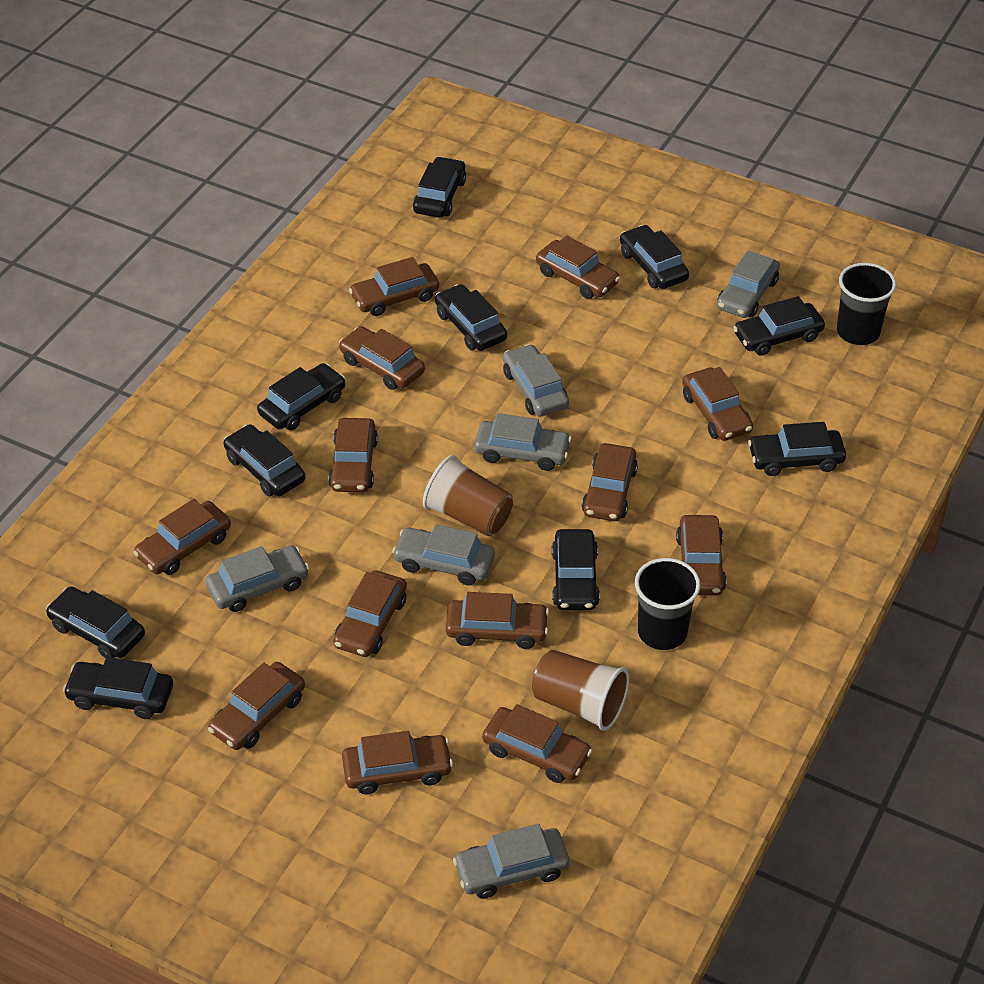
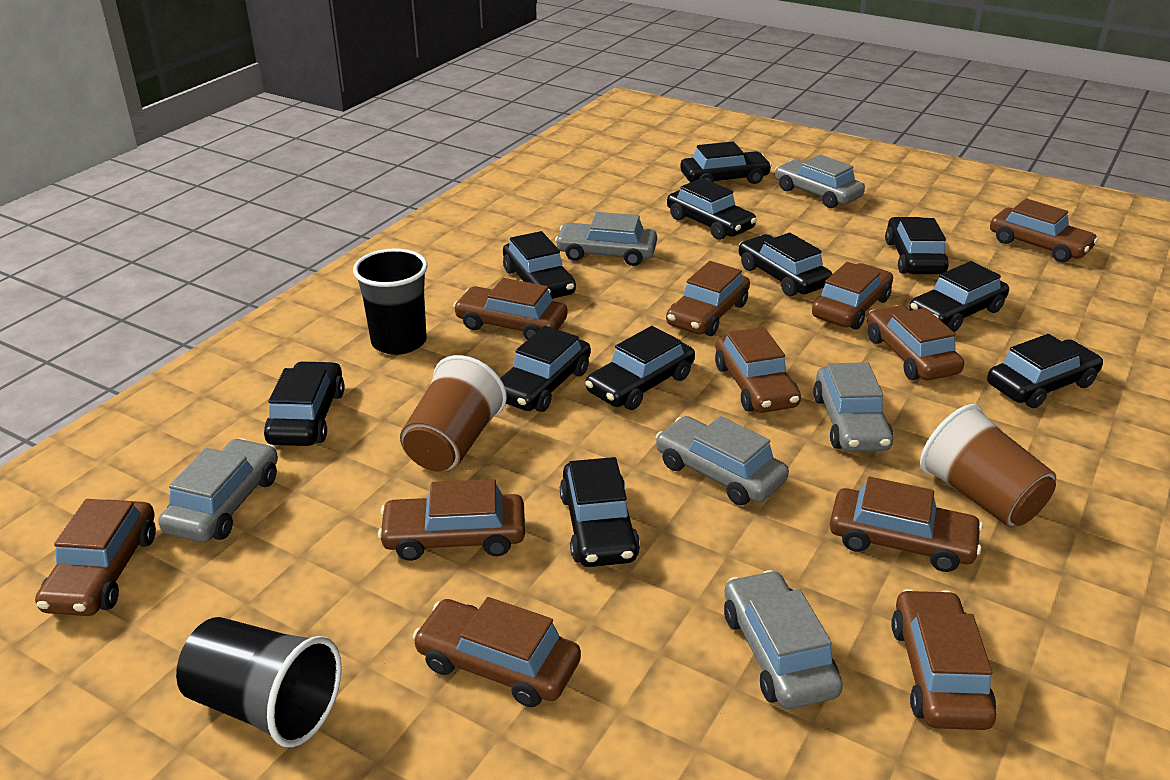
black car: [46,587,145,658] [63,657,173,719] [223,425,306,496] [257,363,346,430] [413,157,466,218] [435,284,507,351] [551,529,600,610] [620,225,689,289] [733,296,825,356] [748,422,846,476] = 10 -> [264,361,345,446] [500,326,591,412] [503,231,576,299] [560,457,640,567] [585,326,695,410] [667,178,757,240] [680,142,772,184] [739,233,832,297] [885,217,949,274] [909,261,1009,332] [987,334,1103,408] = 11
brown car: [133,499,231,575] [208,662,305,750] [328,418,378,492] [333,570,407,657] [339,326,425,390] [342,731,453,794] [349,257,439,316] [446,592,549,649] [482,704,592,783] [536,236,620,299] [582,443,638,521] [676,515,726,595] [682,367,753,441] = 13 -> [35,499,156,616] [378,479,525,561] [413,597,581,707] [453,278,567,340] [666,261,750,336] [715,327,801,413] [812,262,893,330] [830,477,983,572] [867,305,964,380] [891,589,996,730] [990,198,1098,262] = 11

